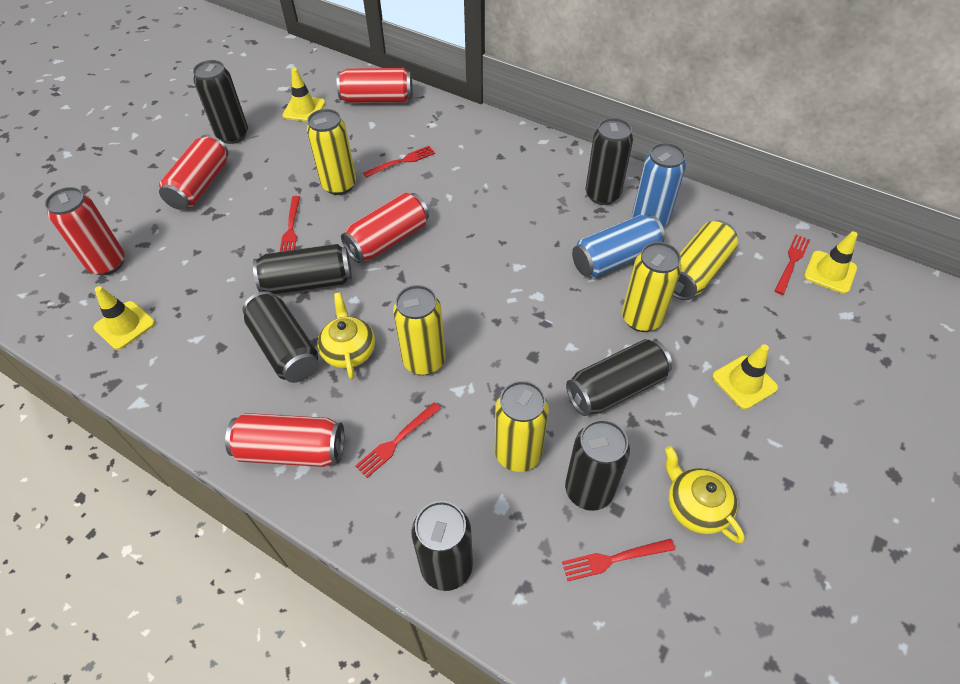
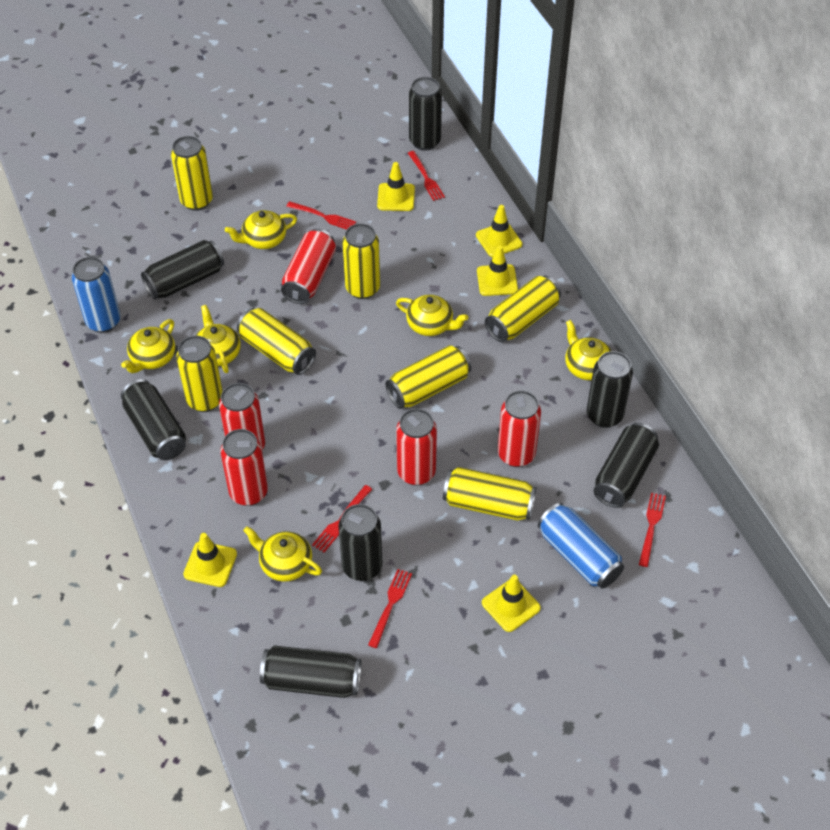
yellow can: [307,109,356,195] [393,285,446,375] [495,381,549,472] [622,242,682,332] [673,220,738,300] = 5 -> [171,136,213,211] [176,336,223,412] [237,308,316,375] [343,224,380,299] [385,345,471,409] [443,467,536,521] [485,276,561,342] = 7
yellow teapot: [317,293,375,379] [665,446,745,543] = 2 -> [121,319,175,373] [196,305,241,373] [225,210,297,249] [243,526,322,582] [396,295,468,336] [565,320,611,380] = 6
yellow traffic cone: [93,286,155,350] [283,68,325,122] [712,344,778,409] [804,231,858,294] = 4 -> [183,533,237,587] [377,162,415,211] [476,205,522,257] [477,245,518,296] [482,575,541,632] = 5

